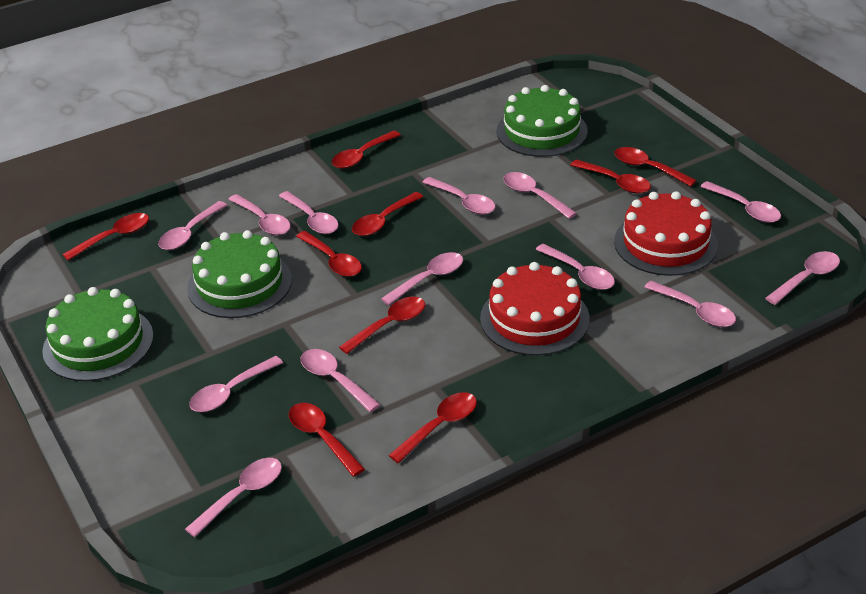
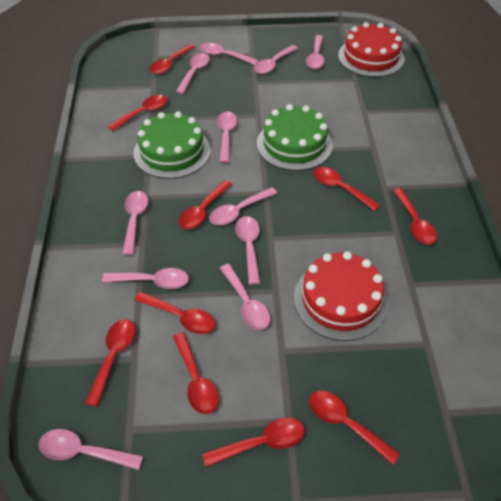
green cake: [42,287,154,381] [187,230,292,318] [497,85,588,157] = 3 -> [133,111,211,179] [257,104,333,171] = 2
pink spoon: [158,201,227,250] [185,458,282,537] [189,356,283,412] [228,194,291,235] [279,191,339,234] [301,349,381,412] [381,252,463,305] [422,177,496,215] [503,172,577,219] [536,244,615,290] [644,280,736,327] [700,181,781,223] [765,251,840,305] = 13 -> [39,429,143,470] [102,268,189,289] [123,191,148,255] [176,53,210,94] [200,43,259,65] [209,187,277,225] [217,112,237,163] [220,264,270,330] [235,216,260,285] [254,45,298,74] [306,35,324,69] = 11
red spoon: [62,213,149,261] [289,403,365,477] [296,231,362,277] [332,130,401,169] [339,297,425,354] [352,192,423,236] [388,392,477,463] [571,159,651,194] [614,147,697,186] = 9 -> [86,319,135,407] [107,95,167,131] [134,292,215,334] [149,44,195,74] [173,332,219,414] [178,180,232,229] [202,418,305,467] [309,391,400,465] [313,167,380,211] [393,188,437,245] = 10

